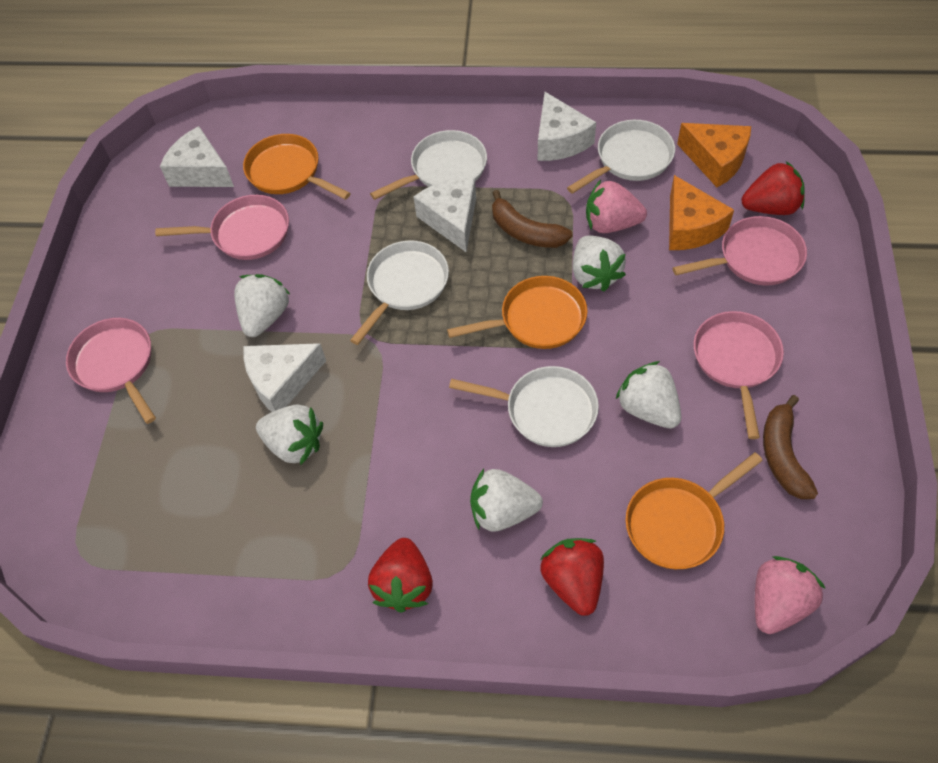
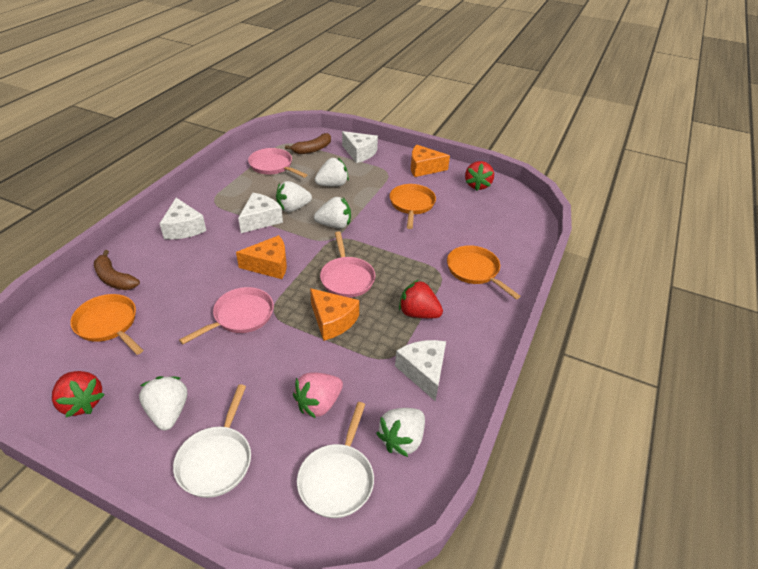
orange cheese: [669,175,734,250] [677,123,751,187] = 2 -> [236,235,287,279] [310,288,359,341] [411,145,450,177] = 3
pink pan: [66,318,156,424] [155,195,289,260] [673,216,807,286] [693,311,784,439] = 4 -> [179,287,274,344] [248,148,307,178] [320,232,375,298] = 3
pink strawberry: [586,180,647,233] [755,556,826,634] = 2 -> [293,372,343,419] = 1
white pan: [350,240,449,345] [370,130,487,200] [449,366,599,447] [567,120,675,194] = 4 -> [173,384,251,498] [297,402,374,518] = 2

